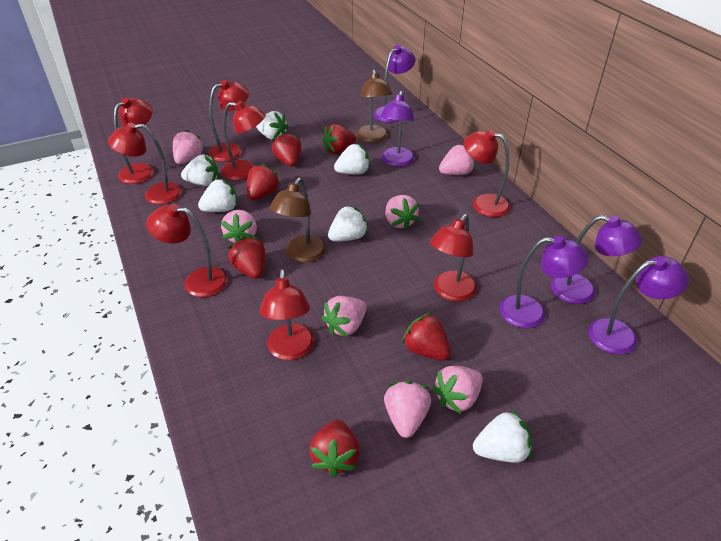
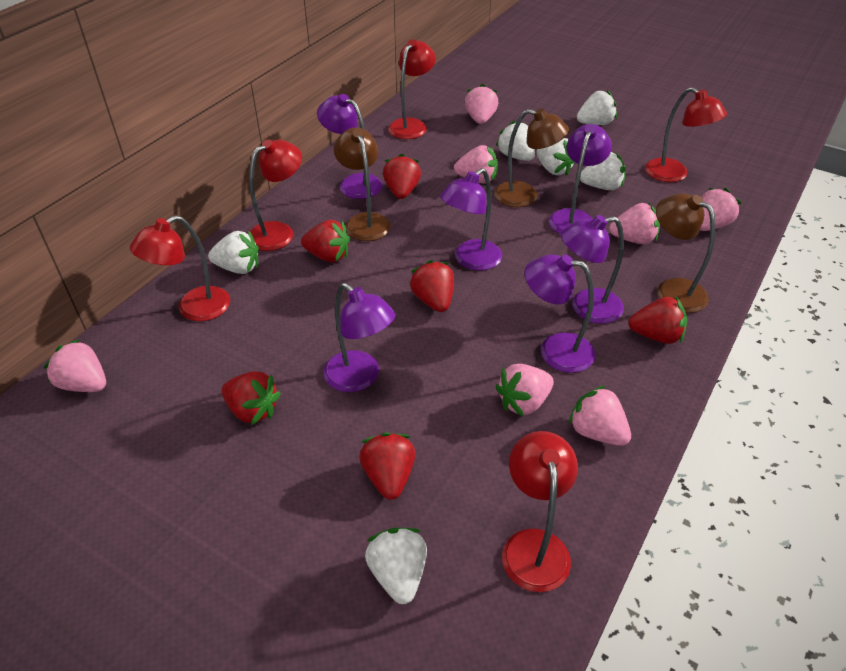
brown lamp: [270,178,326,262] [356,69,392,143] = 2 -> [334,128,391,241] [494,108,569,207] [656,193,716,313] = 3
purple lamp: [373,45,415,123] [380,91,415,167] [499,236,589,328] [551,215,642,304] [588,256,689,354] = 5 -> [317,94,382,199] [323,283,395,392] [440,168,502,271] [525,254,595,373] [549,124,612,234] [561,215,624,324] = 6
red lamp: [108,123,182,205] [114,98,154,184] [146,204,228,297] [208,80,249,162] [221,101,265,181] [260,269,314,360] [430,214,477,302] [464,129,510,217] = 8 -> [130,215,230,321] [249,139,302,251] [388,39,436,139] [502,431,578,592] [645,87,727,182] = 5

